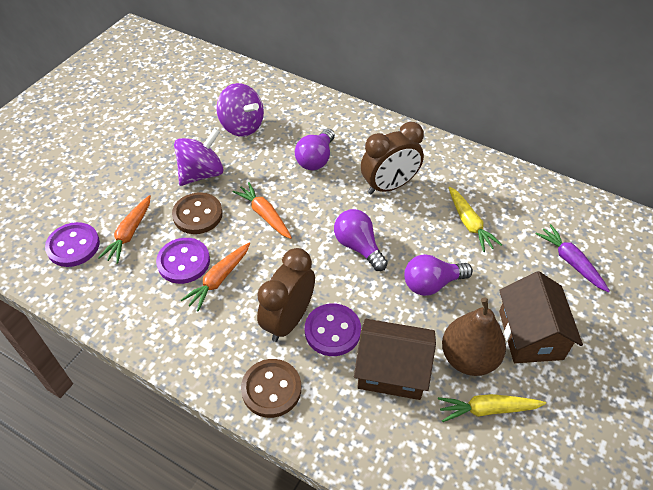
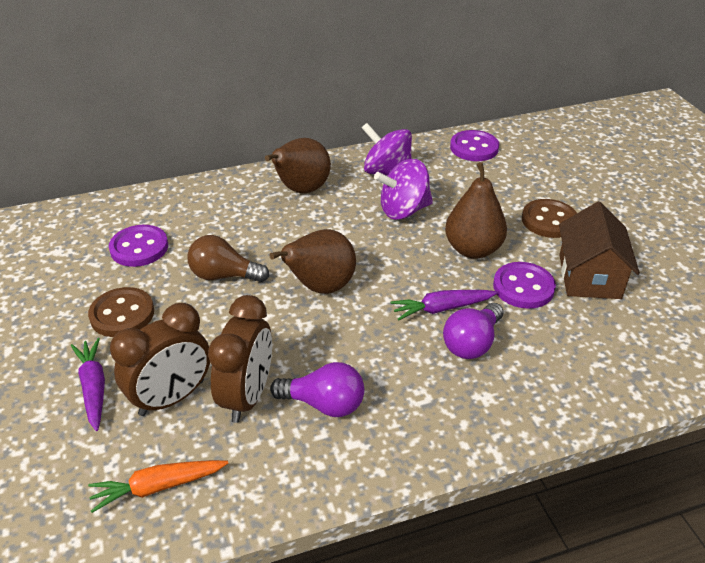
brown house: [354,319,436,400] [499,271,583,363] = 2 -> [559,202,640,299] = 1
brown light bulb: none = 0 -> [187,235,269,282] = 1
brown pear: [442,298,506,376] = 1 -> [265,138,331,193] [269,229,356,294] [445,162,507,259] = 3
orange carrot: [98,195,151,264] [181,243,250,311] [233,182,292,239] = 3 -> [88,460,228,513] = 1
purple carrot: [535,224,610,292] = 1 -> [71,338,105,431] [390,290,498,321] = 2
purple light bulb: [295,129,335,170] [334,209,388,271] [404,254,473,296] = 3 -> [270,362,364,417] [443,303,504,359] = 2
yellow carrot: [438,394,546,422] [449,186,502,252] = 2 -> none = 0

